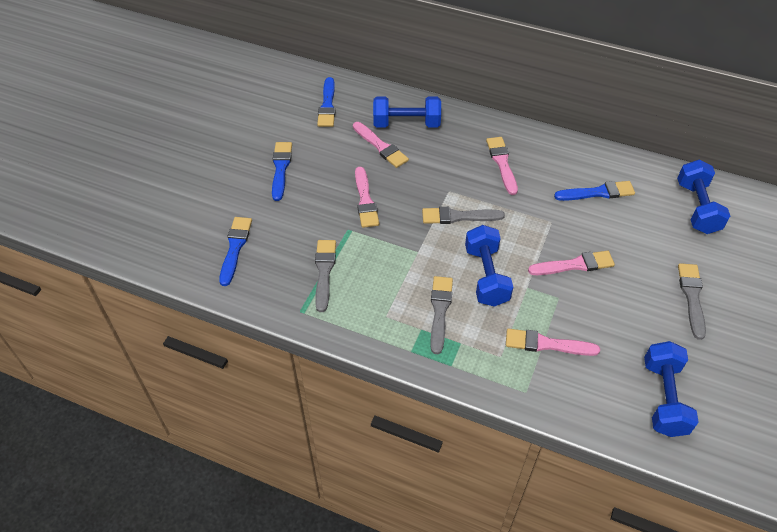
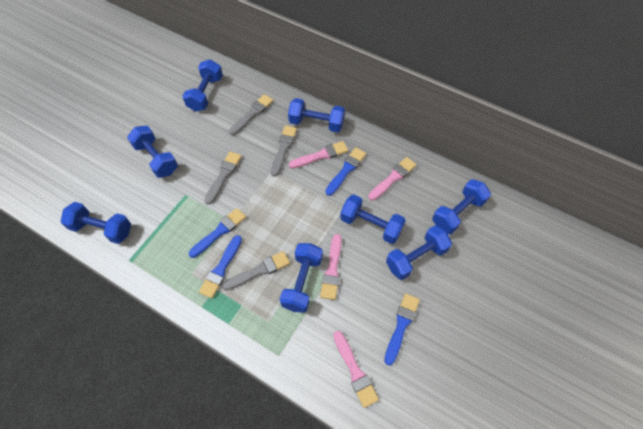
blue dumbbell: [373,96,441,128] [465,225,513,307] [644,341,699,437] [677,160,730,234] = 4 -> [61,202,131,244] [127,126,178,178] [182,59,223,112] [280,243,323,313] [288,98,345,132] [340,194,406,244] [386,225,452,280] [432,179,491,234] = 8
pink brush: [353,122,409,168] [355,167,379,228] [486,137,518,195] [506,328,600,356] [528,251,615,275] = 5 -> [289,141,348,169] [320,234,342,300] [333,331,379,408] [368,157,417,201] = 4

